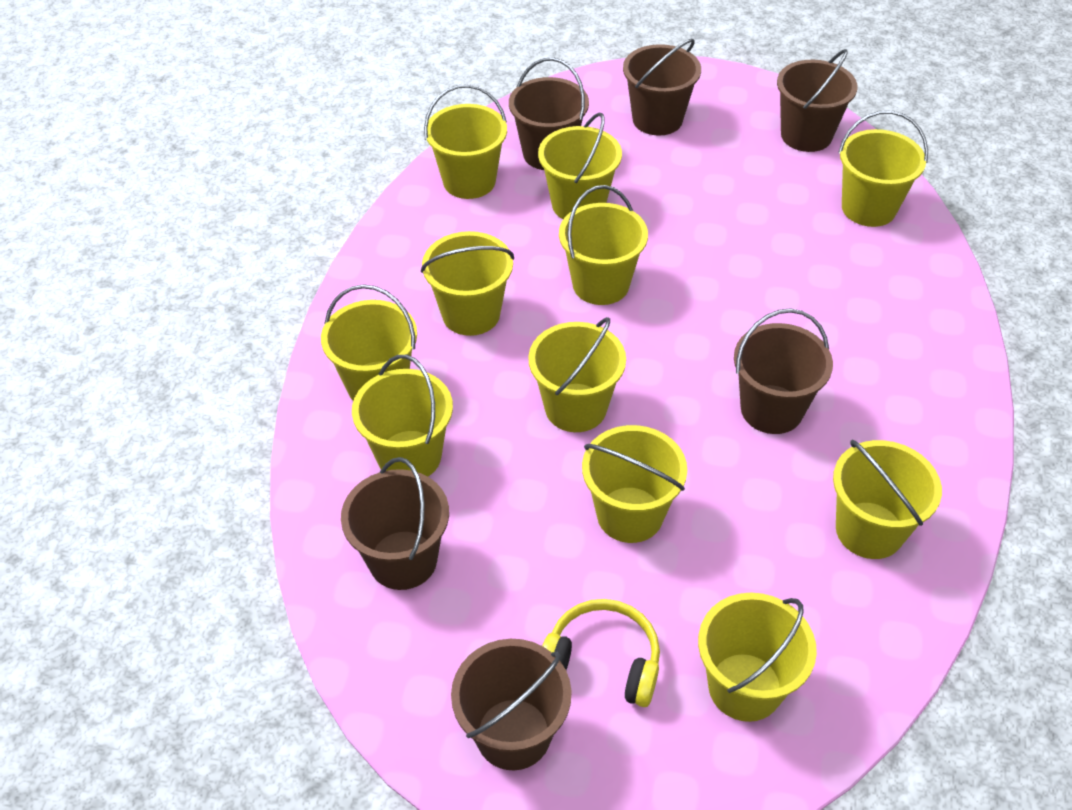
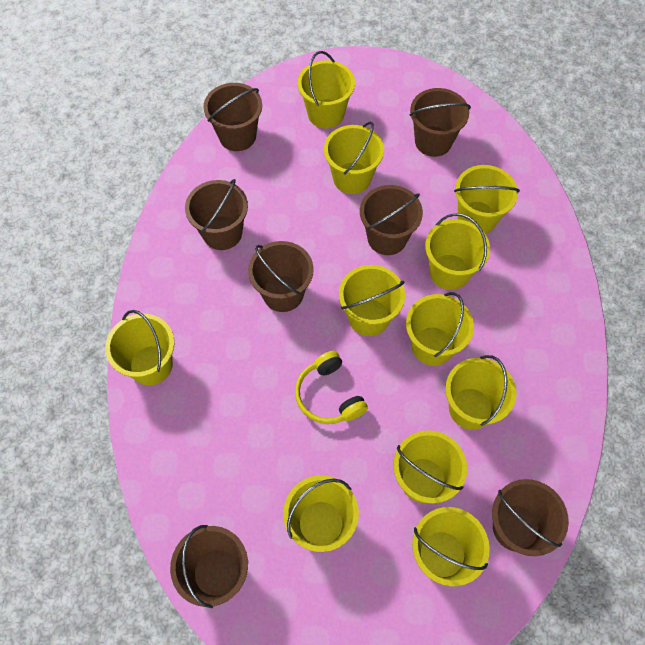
brown bucket: [341,457,449,590] [451,639,572,770] [509,57,589,170] [623,39,701,136] [734,308,833,434] [777,49,857,152] = 6 -> [170,525,248,608] [185,179,248,250] [203,83,262,151] [248,241,314,312] [360,185,423,255] [409,88,471,157] [492,479,569,556] = 7

